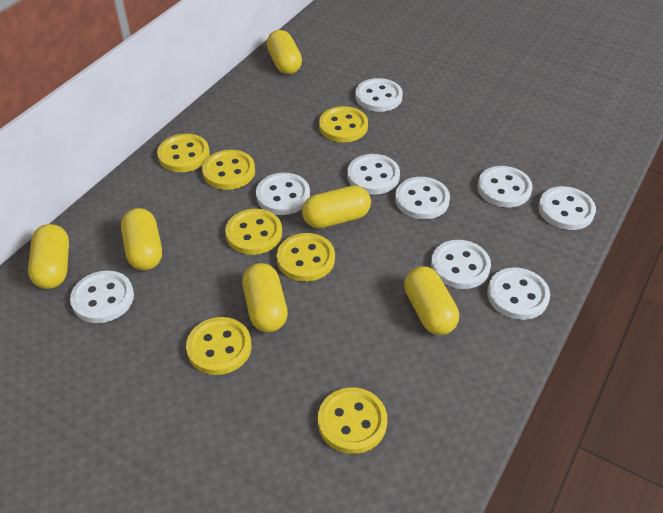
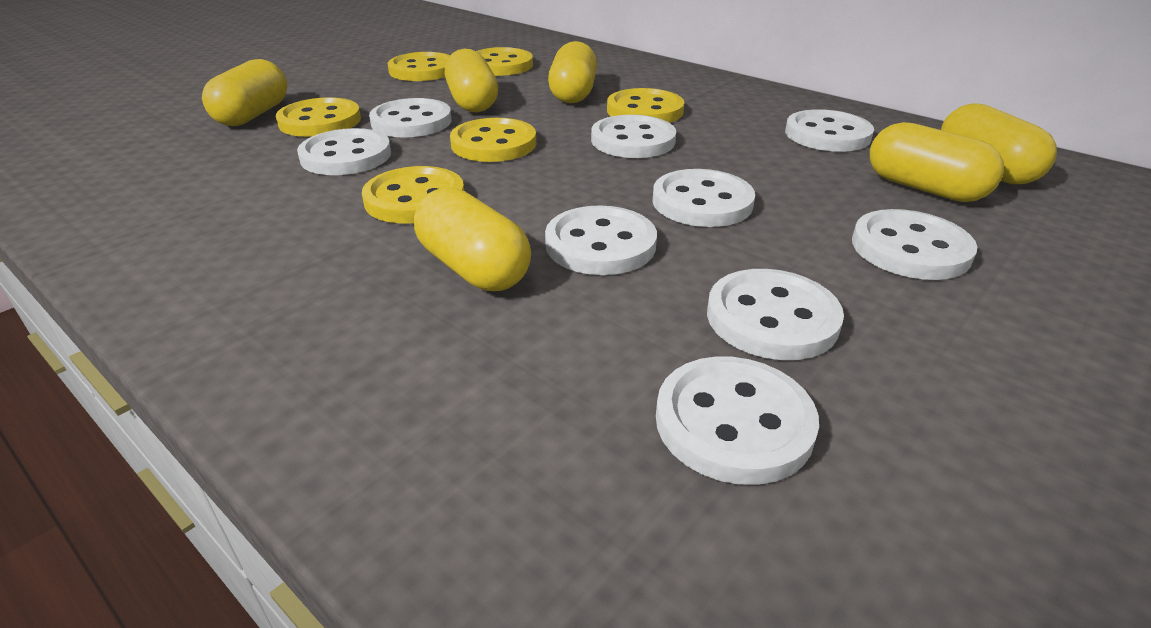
yellow button: [157,134,210,172] [186,317,251,375] [202,150,255,190] [225,209,282,255] [277,233,335,282] [318,387,387,454] [319,106,368,142] = 7 -> [276,97,361,137] [362,166,464,223] [387,52,450,81] [450,118,536,162] [476,47,533,76] [607,88,684,123] = 6

